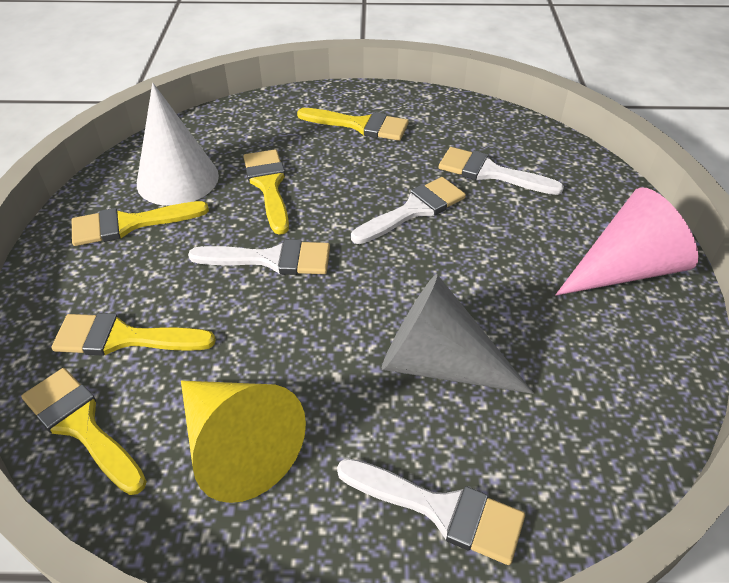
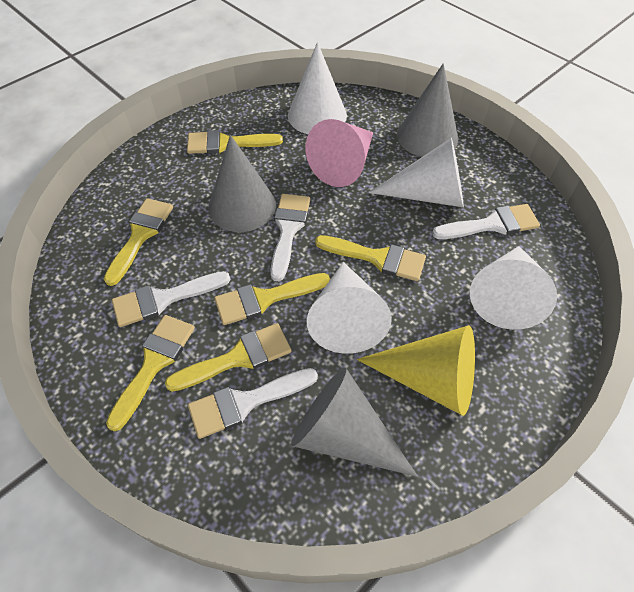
grey cone: [381,274,534,394] = 1 -> [208,135,276,232] [292,368,418,477] [397,63,458,157] = 3
white cone: [137,83,219,206] = 1 -> [288,42,347,134] [307,262,392,354] [369,137,464,207] [470,246,557,330] = 4
yellow brush: [21,368,147,495] [51,313,216,356] [72,201,209,246] [243,149,289,235] [297,108,409,141] = 5 -> [104,198,173,286] [106,315,195,431] [165,323,291,392] [187,130,283,154] [214,273,330,325] [315,235,426,281] = 6

